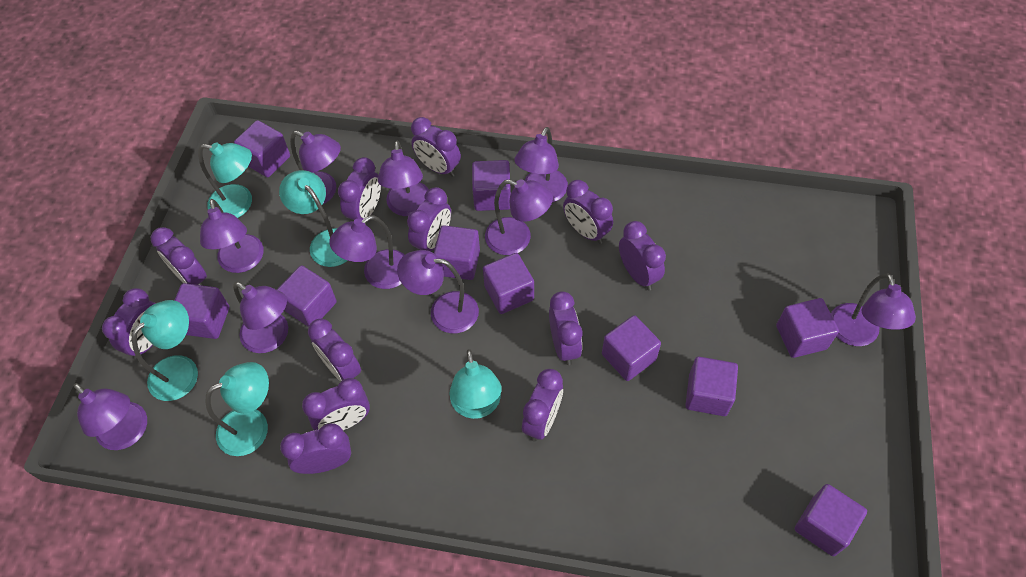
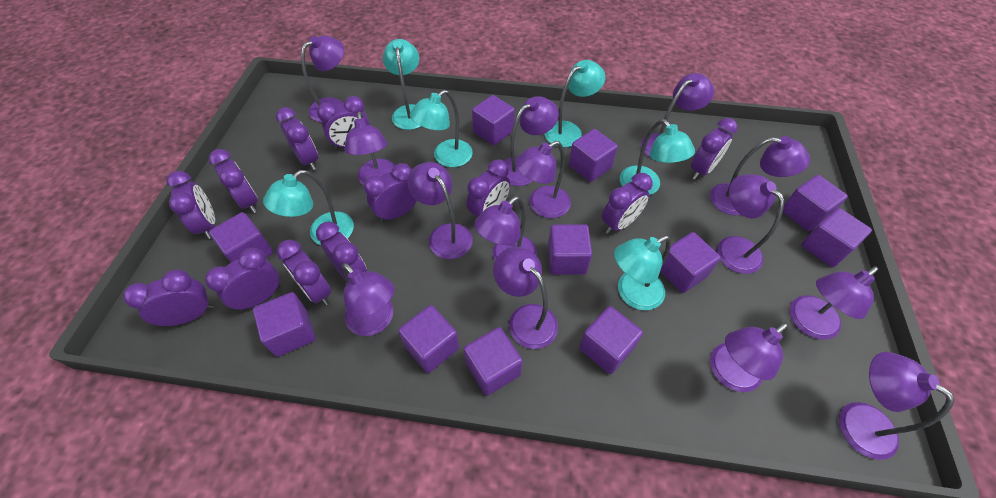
purple cube: [174,283,229,339] [234,120,290,177] [277,265,336,327] [434,225,480,280] [472,160,511,211] [483,253,534,314] [602,315,661,381] [685,357,738,416] [776,298,839,358] [795,484,867,556] = 10 -> [209,212,273,262] [253,292,316,357] [398,305,459,373] [464,327,523,396] [472,95,515,145] [548,224,592,275] [569,129,618,182] [579,306,643,374] [660,232,721,293] [783,175,848,231] [801,208,872,267] = 11
purple lamp: [73,383,147,450] [200,199,264,273] [233,282,288,353] [290,131,341,205] [329,215,405,289] [378,141,429,216] [397,250,479,333] [485,179,553,255] [514,127,568,202] [831,273,916,346] = 10 -> [301,35,344,122] [342,263,394,336] [344,112,395,185] [407,162,473,259] [474,196,537,260] [493,247,558,349] [504,96,559,186] [515,141,571,218] [641,73,714,158] [710,136,810,215] [710,322,788,392] [717,174,784,274] [790,266,878,340] [839,352,955,460] = 14
turquoise lamp: [132,300,198,401] [198,142,252,218] [206,362,269,456] [279,170,348,267] [450,349,502,419] = 5 -> [263,170,354,245] [383,39,421,130] [410,90,473,167] [544,60,605,147] [614,236,671,310] [620,119,695,195] = 6

